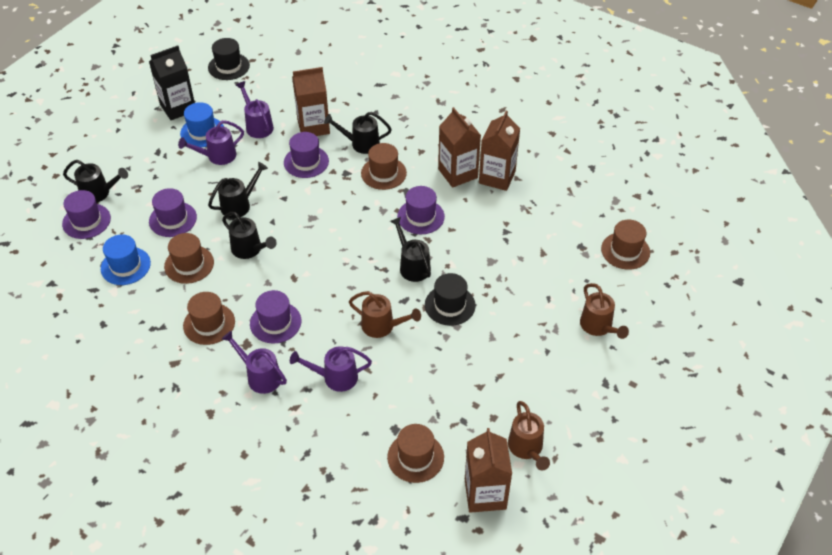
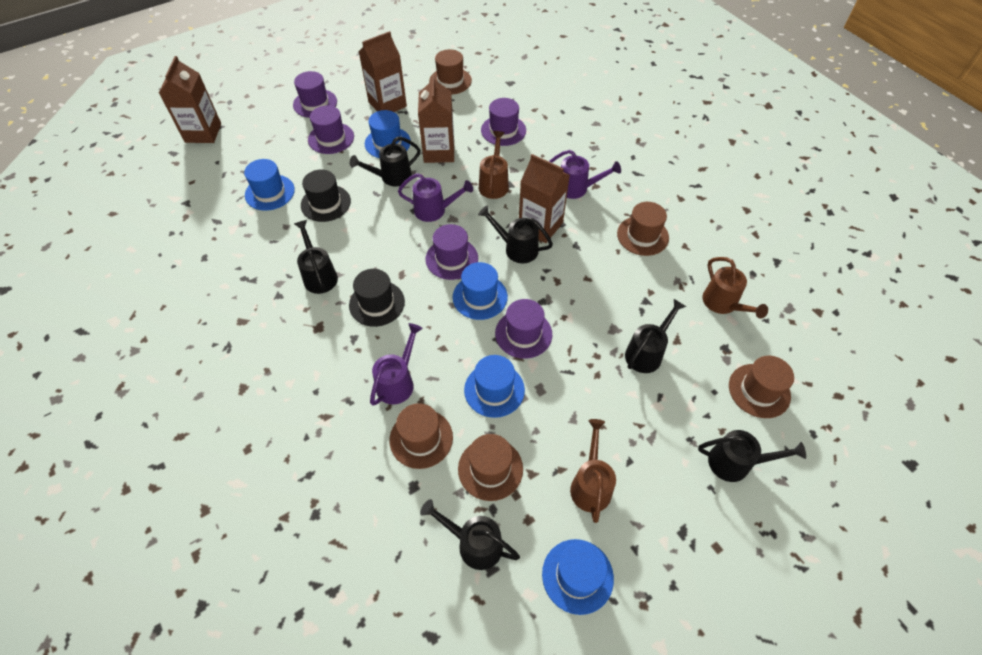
black carton: [149,45,195,120] = 1 -> none = 0
black watering can: [63,160,128,203] [208,162,268,218] [222,212,277,259] [324,112,392,154] [390,217,431,282] = 5 -> [294,220,338,294] [350,137,420,186] [420,499,520,570] [478,205,553,263] [625,299,686,373] [698,430,806,482] = 6
blue hat: [101,234,151,285] [180,102,224,147] = 2 -> [244,159,295,211] [365,110,411,158] [453,262,508,320] [464,355,525,418] [542,539,614,615] = 5
purple watering can: [178,120,244,165] [222,331,287,394] [235,81,274,138] [290,346,372,392] = 4 -> [370,323,423,406] [398,173,473,222] [549,150,621,199] = 3

